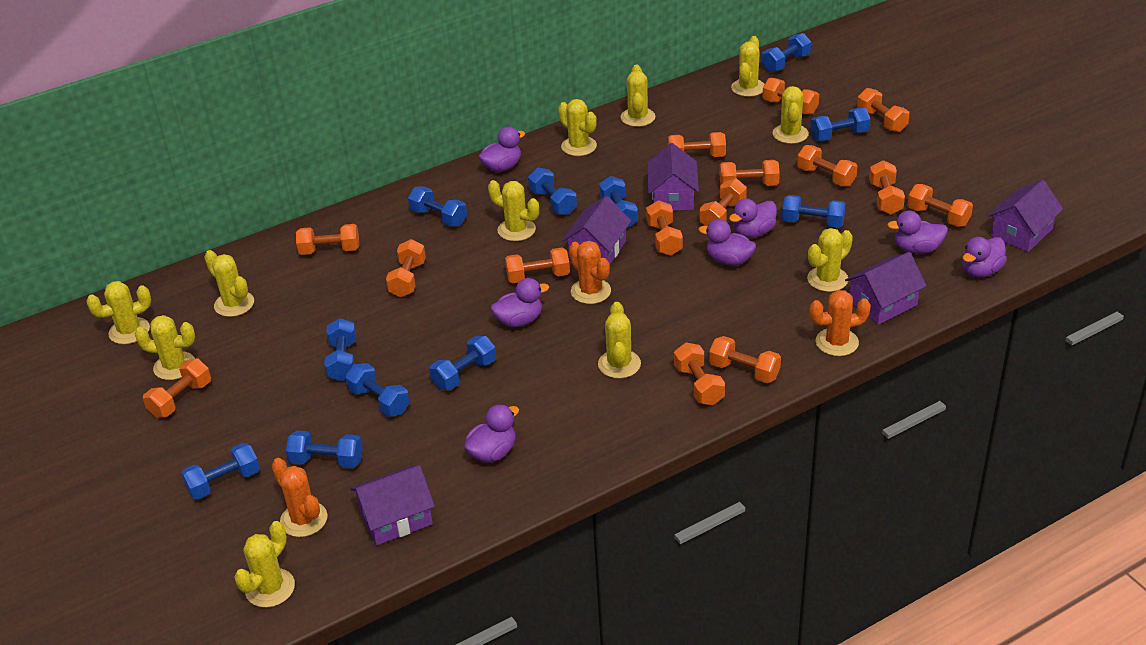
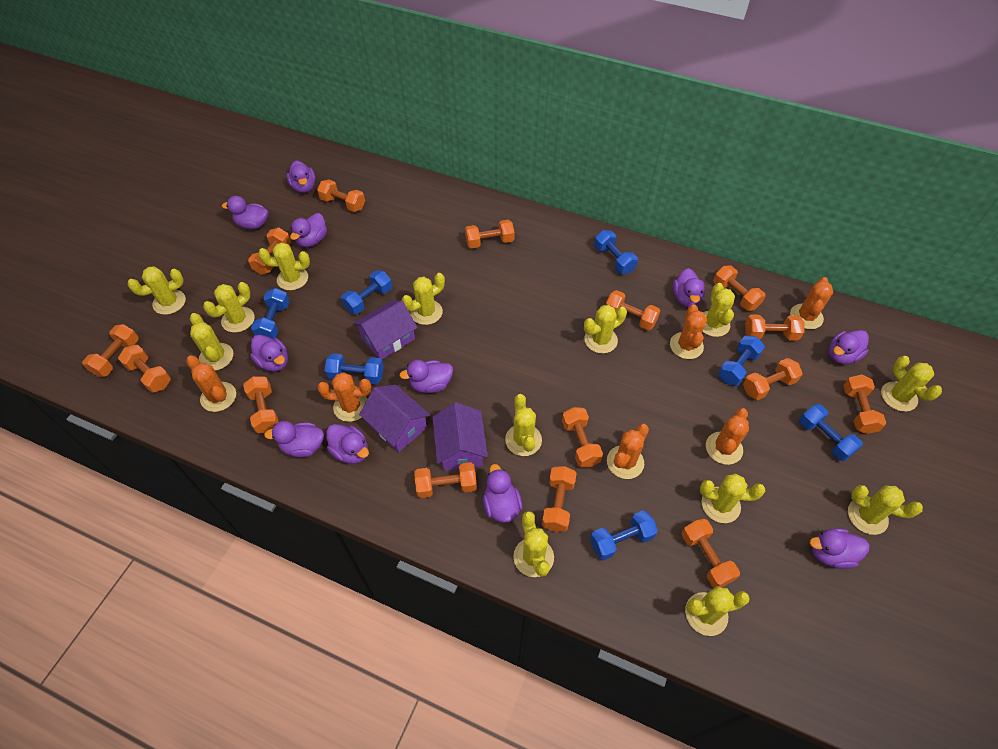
blue dumbbell: [181,443,260,500] [286,431,363,469] [324,318,356,381] [345,363,410,417] [408,186,467,227] [429,336,496,390] [528,168,577,215] [599,176,638,229] [762,33,811,72] [782,195,846,228] [810,108,871,141] = 11 -> [251,288,290,339] [324,353,384,384] [341,270,392,314] [590,510,658,560] [594,230,638,274] [718,335,765,386] [799,404,863,461] = 7
orange cactus: [272,458,328,537] [569,241,611,304] [809,290,871,356] = 3 -> [186,355,236,412] [317,372,371,422] [607,424,649,479] [670,304,707,359] [706,408,749,465] [790,277,833,329] = 6
purple duck: [464,404,519,462] [479,126,525,172] [491,278,549,327] [699,219,756,266] [729,199,777,238] [887,210,948,254] [962,237,1007,277] = 7 -> [222,196,268,229] [250,335,288,372] [264,421,324,458] [286,160,316,193] [290,213,327,247] [326,424,369,464] [399,360,453,393] [483,464,522,523] [673,268,705,307] [810,528,870,569] [828,330,869,364] = 11
purple house: [350,465,435,545] [562,196,631,264] [647,143,699,211] [845,252,927,325] [988,180,1063,252] = 5 -> [353,300,418,360] [359,385,430,452] [432,402,488,471] = 3
yellow cactus: [86,281,151,344] [135,315,195,380] [204,250,254,317] [234,521,295,608] [488,180,539,241] [558,99,597,156] [598,302,641,379] [621,64,655,127] [731,36,765,97] [773,86,809,144] [807,228,853,292] = 11 -> [128,266,186,315] [190,313,233,371] [203,282,255,333] [258,242,310,290] [402,273,445,325] [505,394,542,456] [513,511,554,577] [584,305,627,354] [685,586,750,636] [700,473,765,523] [703,283,735,337] [848,485,923,535] [881,356,942,412] = 13

